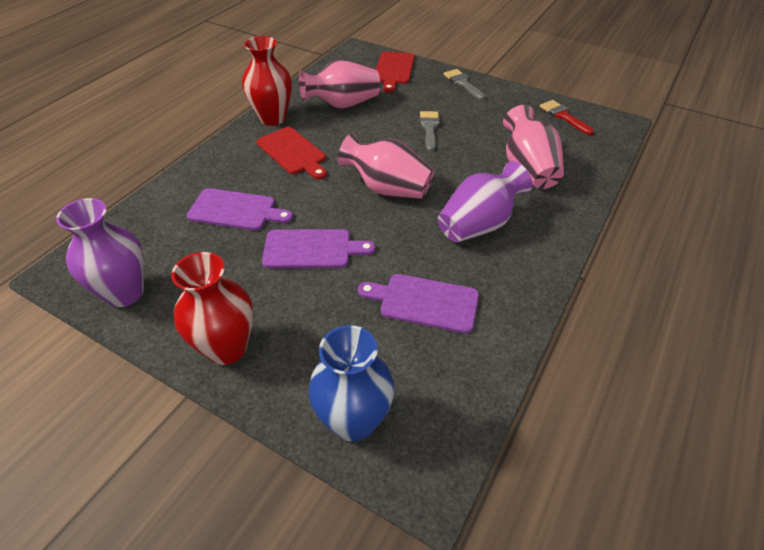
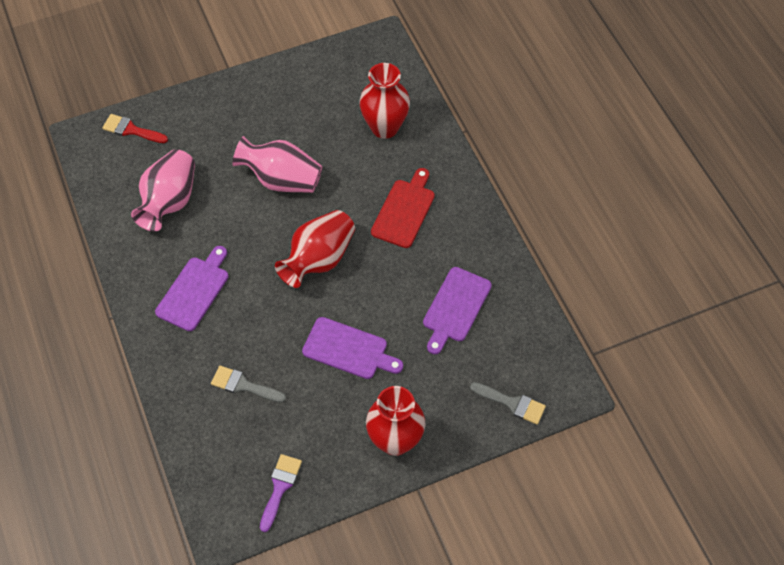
blue vase: [309,325,394,442] = 1 -> none = 0
pink vase: [299,59,380,109] [338,133,434,199] [503,105,564,189] = 3 -> [131,149,195,232] [232,136,322,193] = 2
purple brush: none = 0 -> [260,454,302,532] = 1
purple vase: [56,198,144,307] [438,161,532,243] = 2 -> none = 0
red cutting board: [257,127,327,179] [376,51,415,93] = 2 -> [371,168,435,248] = 1
red vase: [171,252,253,365] [242,36,292,126] = 2 -> [275,210,355,288] [359,63,410,139] [366,386,425,456] = 3

